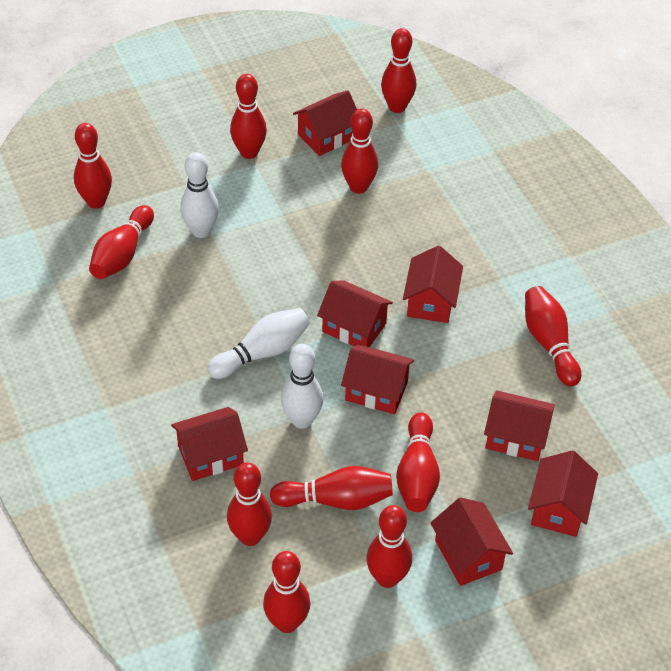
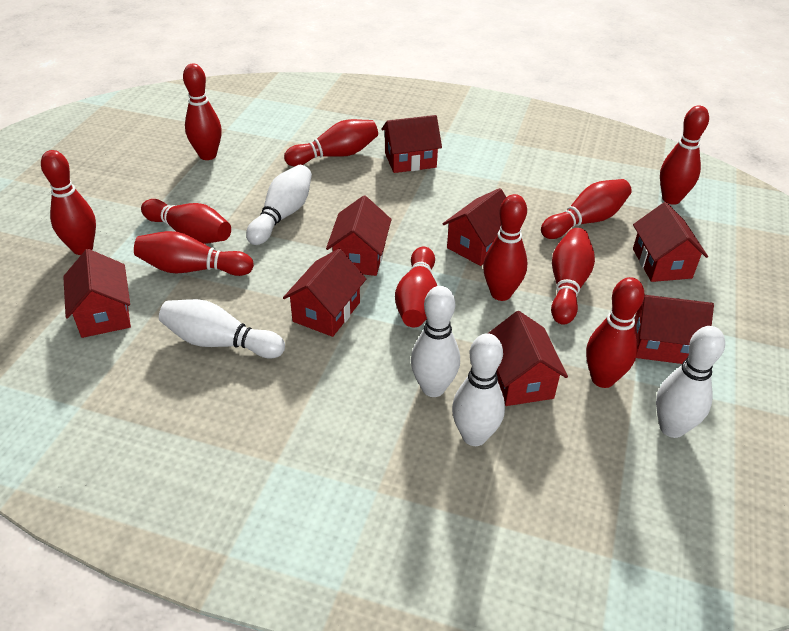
white bowling pin: [180,152,219,238] [207,308,310,379] [281,344,323,429] = 3 -> [159,299,285,358] [246,165,312,245] [411,286,460,397] [452,333,505,446] [656,326,725,438] = 5

